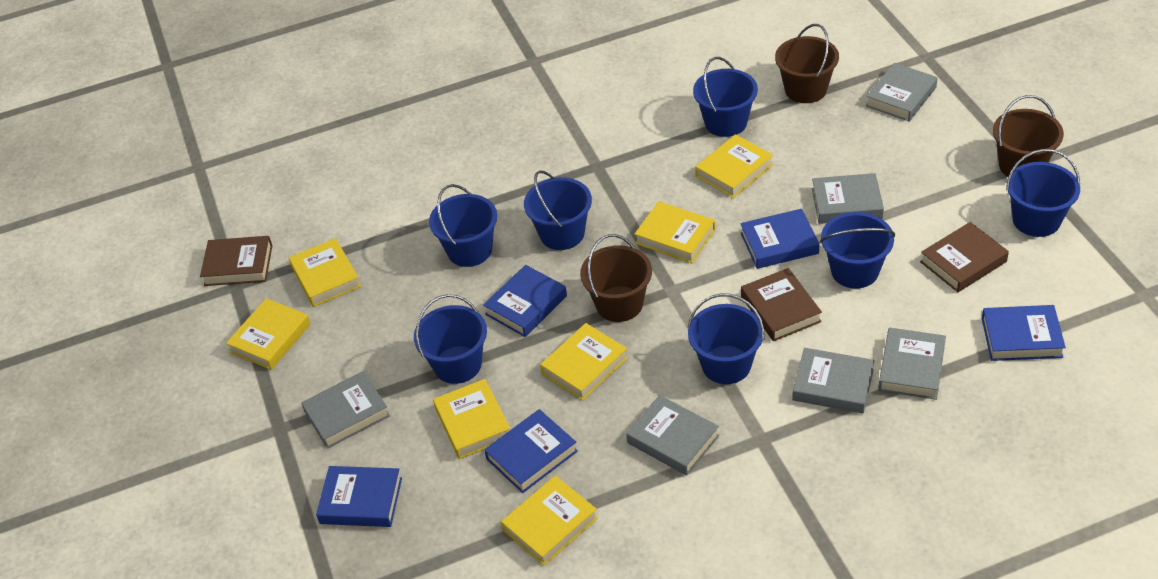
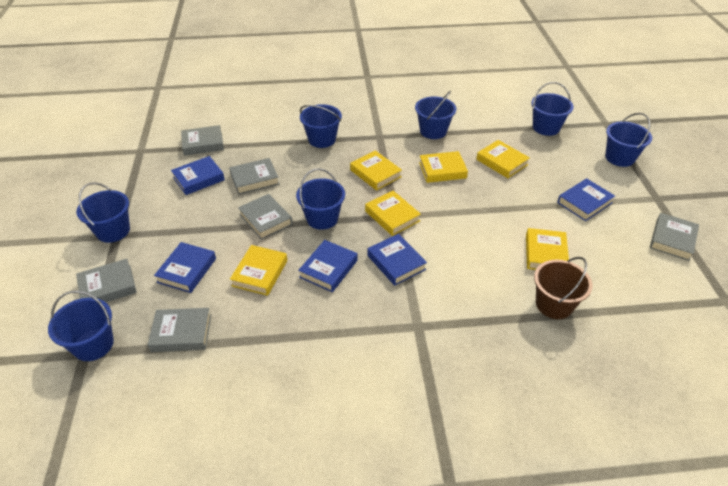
brown book: [200,236,273,286] [741,268,822,341] [920,222,1009,292] = 3 -> none = 0
brown bucket: [580,234,652,322] [775,24,839,103] [993,95,1064,177] = 3 -> [534,257,593,319] = 1
yellow book: [226,298,311,370] [289,238,361,307] [433,379,510,459] [501,475,598,566] [540,323,628,401] [635,201,715,263] [695,134,773,198] = 7 -> [230,245,288,296] [350,150,402,191] [365,191,421,236] [419,151,468,183] [476,140,530,178] [526,228,569,270] = 6

